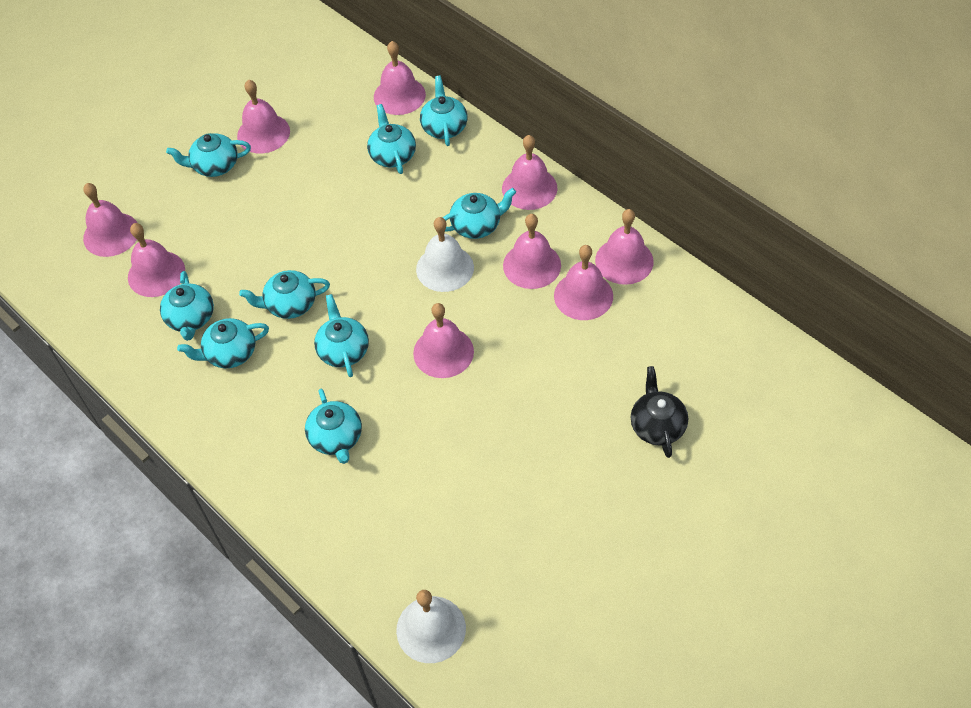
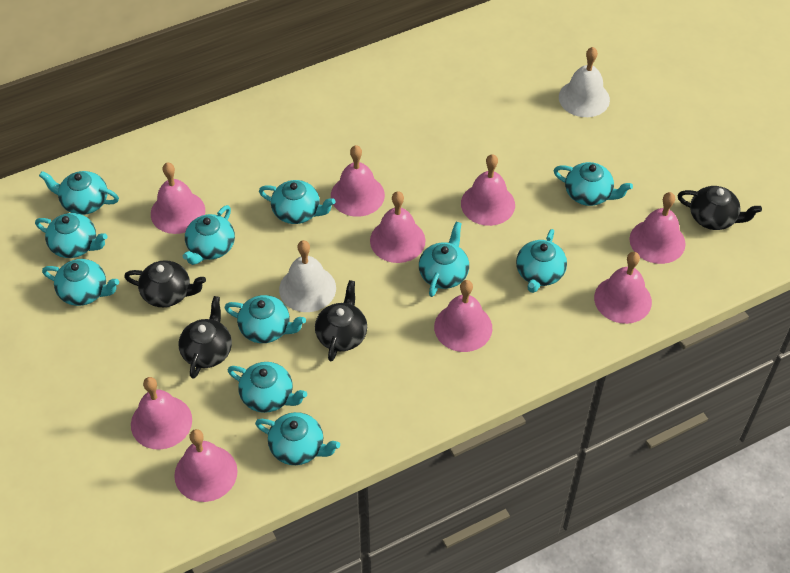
black teapot: [631,366,688,458] = 1 -> [124,260,206,307] [179,296,232,379] [315,280,367,361] [677,186,762,230] = 4
turquoise teapot: [160,271,214,341] [166,133,251,177] [177,318,269,368] [239,270,330,319] [305,389,362,464] [314,294,369,377] [367,104,416,174] [420,76,468,146] [442,188,516,239] = 9 -> [35,213,107,258] [39,171,119,215] [42,259,119,306] [183,205,235,265] [224,295,306,343] [228,362,307,413] [255,412,340,465] [259,180,335,224] [419,222,469,297] [516,229,567,293] [553,162,633,206] = 11

